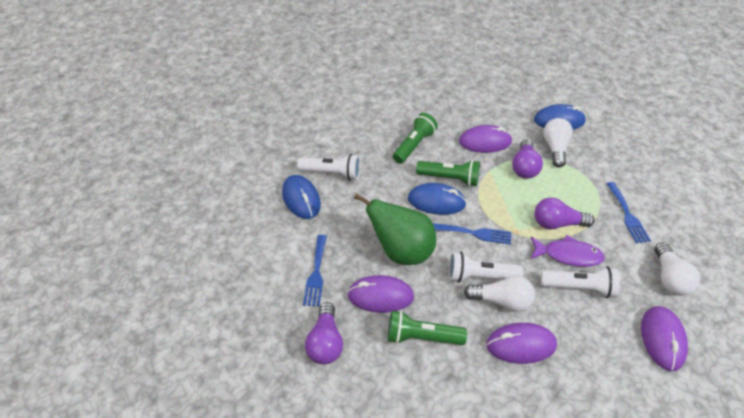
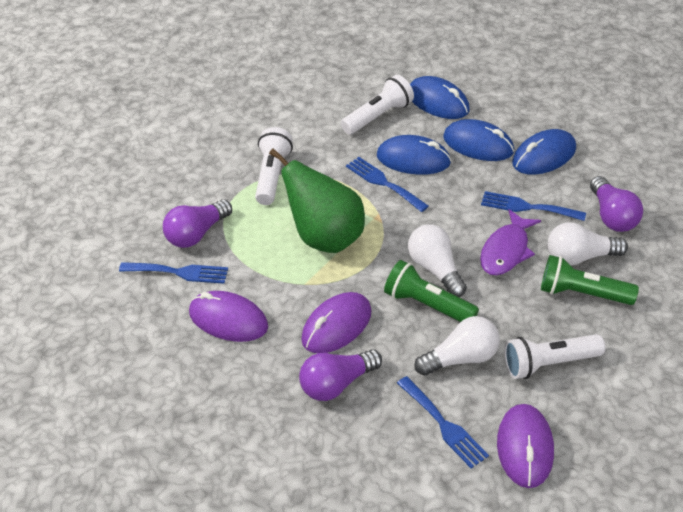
blue fork: [303,235,327,307] [433,223,511,245] [606,182,651,243] = 3 -> [119,262,228,284] [346,157,429,212] [397,376,489,468] [481,191,586,221] = 4
blue mouse: [282,175,321,219] [408,183,467,215] [534,104,586,129] = 3 -> [377,135,451,175] [410,76,470,119] [443,119,514,161] [512,129,576,175] = 4
green flashlight: [388,310,467,345] [393,113,438,164] [416,160,480,187] = 3 -> [384,260,479,322] [541,255,639,305] = 2
purple mouse: [347,275,414,313] [459,125,512,153] [486,323,557,364] [641,306,688,371] = 4 -> [189,291,268,342] [301,292,371,353] [497,404,554,488] = 3

